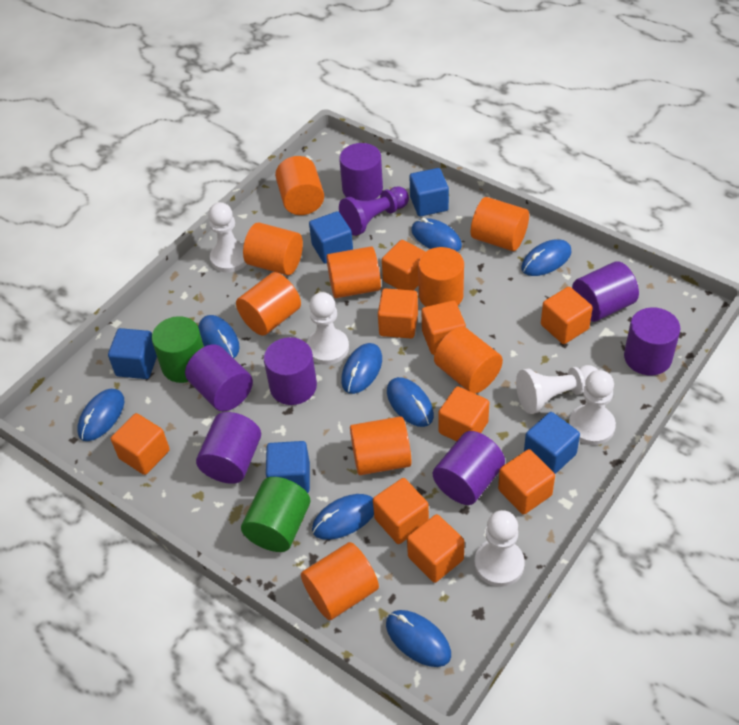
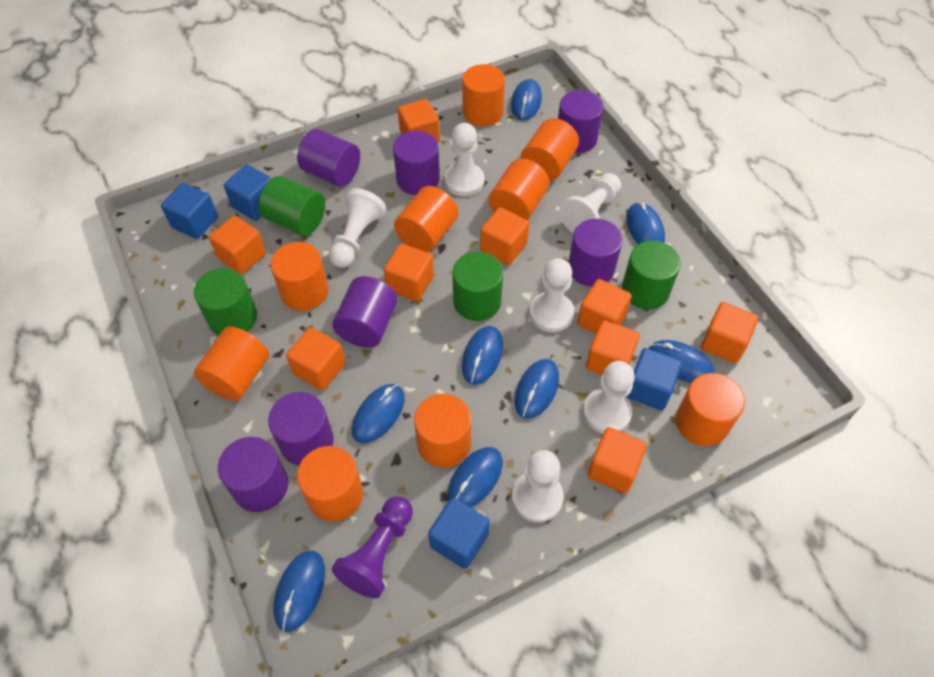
blue cube: [108,328,157,379] [266,441,310,493] [309,211,353,264] [410,168,449,217] [524,412,580,474] = 5 -> [161,183,218,239] [224,165,271,221] [428,498,490,569] [626,348,682,410] = 4
green cylinder: [152,316,204,383] [241,477,310,552] = 2 -> [194,268,257,336] [259,176,325,236] [452,252,503,321] [622,240,681,309] = 4
white pawn: [208,202,247,273] [307,292,349,365] [474,510,525,587] [516,365,598,414] [569,370,616,445] = 5 -> [329,188,386,268] [445,123,485,196] [512,450,564,522] [529,258,574,332] [559,173,621,233] [583,361,635,433] = 6

